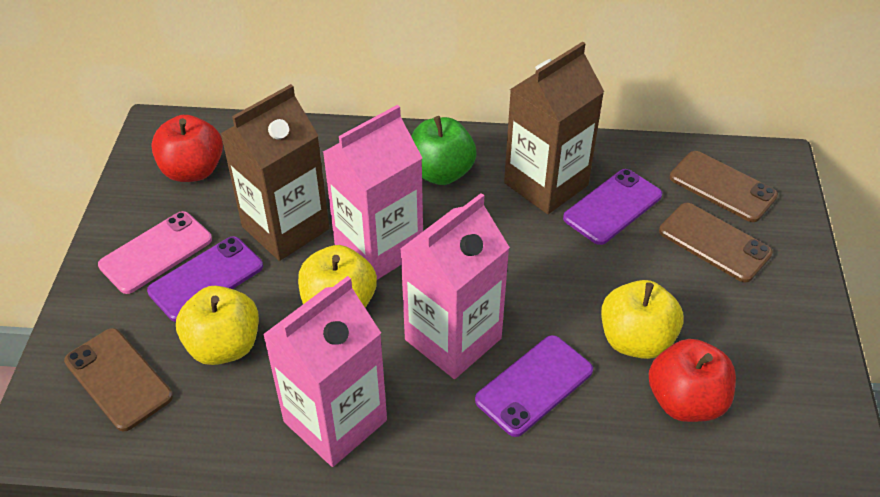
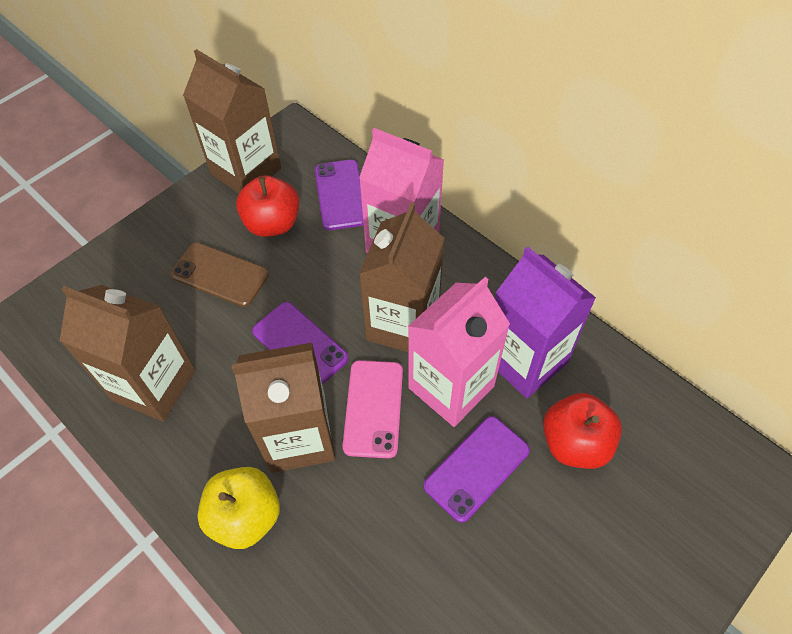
brown carton: [220,84,329,261] [504,42,604,214] = 2 -> [60,285,196,422] [183,49,281,193] [232,343,335,473] [359,202,445,352] = 4
brown phone: [64,328,173,432] [659,203,773,282] [670,151,778,222] = 3 -> [171,243,269,307] = 1
green apple: [411,116,476,185] = 1 -> none = 0
pink carton: [263,276,387,467] [323,105,423,280] [400,193,510,379] = 3 -> [359,128,444,253] [408,277,510,427] = 2
purple carton: none = 0 -> [495,246,596,398] = 1
yellow apple: [176,286,259,365] [298,245,377,308] [601,280,684,359] = 3 -> [198,467,280,549] = 1

